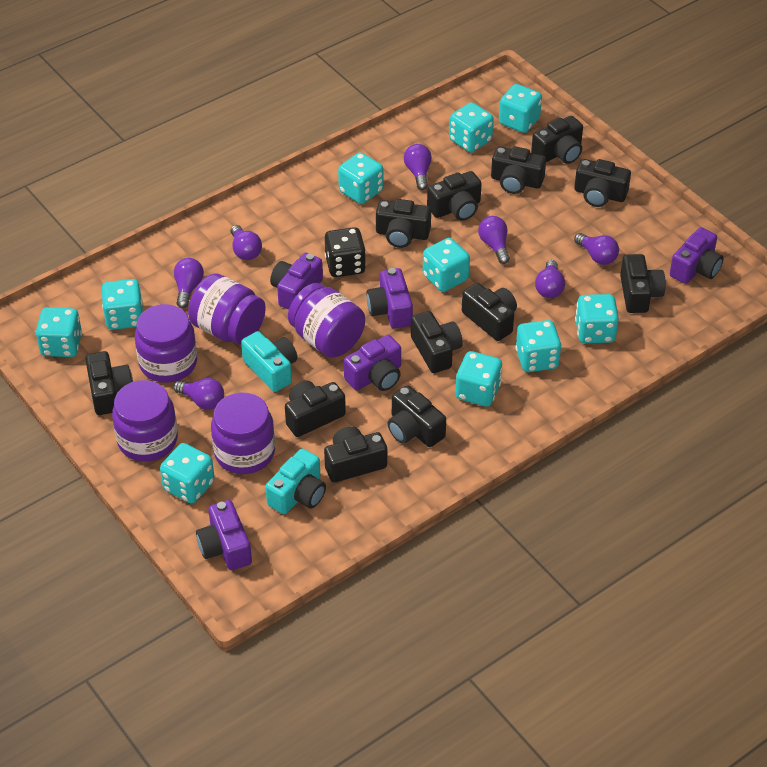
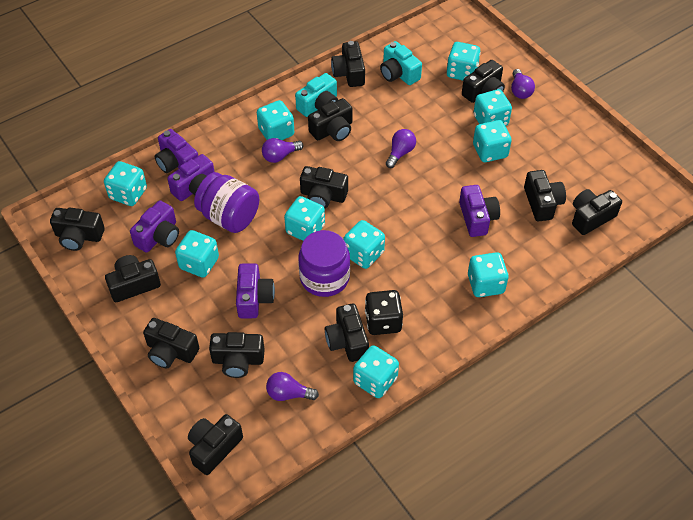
purple jar: [112,380,178,462] [135,304,197,383] [188,274,266,345] [211,392,275,474] [288,283,365,358] = 5 -> [194,172,259,233] [298,230,350,297] = 2
purple light bulb: [173,378,224,410] [174,258,204,308] [231,225,262,260] [404,144,432,190] [478,216,510,264] [535,260,565,298] [574,233,619,265] = 7 -> [262,138,304,163] [266,372,319,401] [386,129,416,168] [511,69,535,99] = 4

